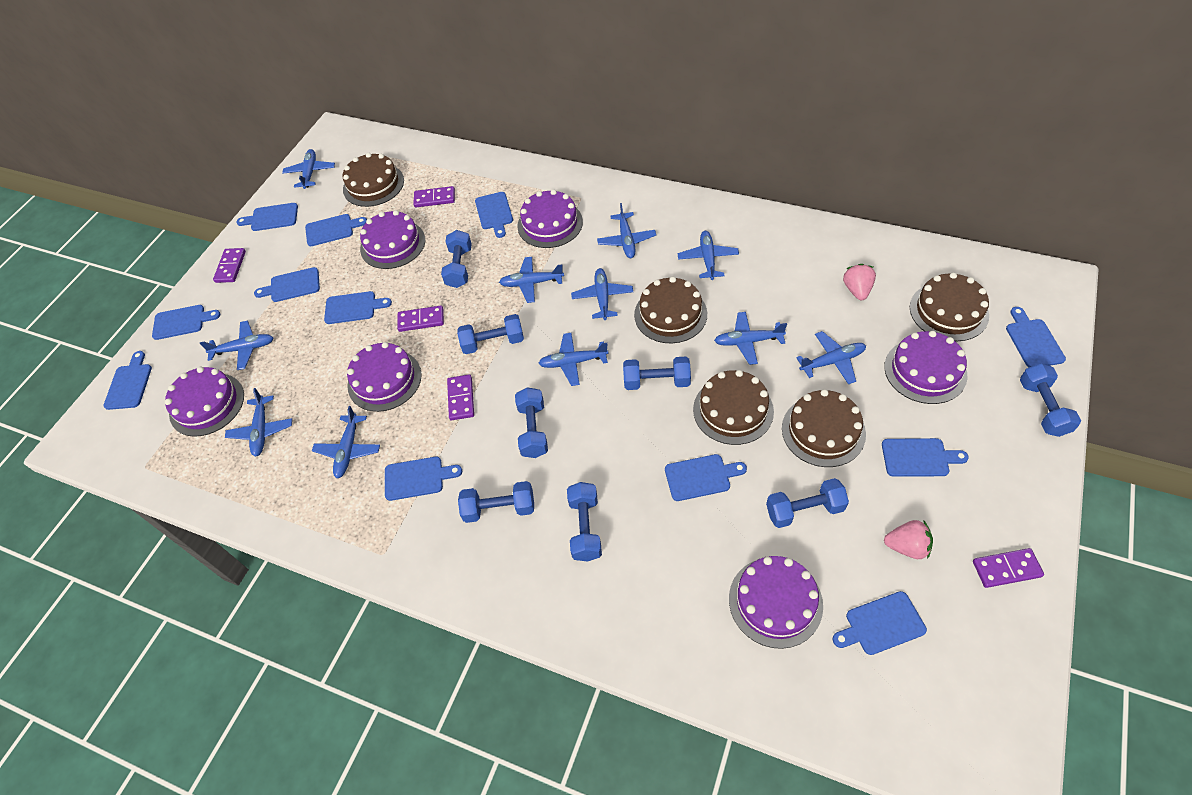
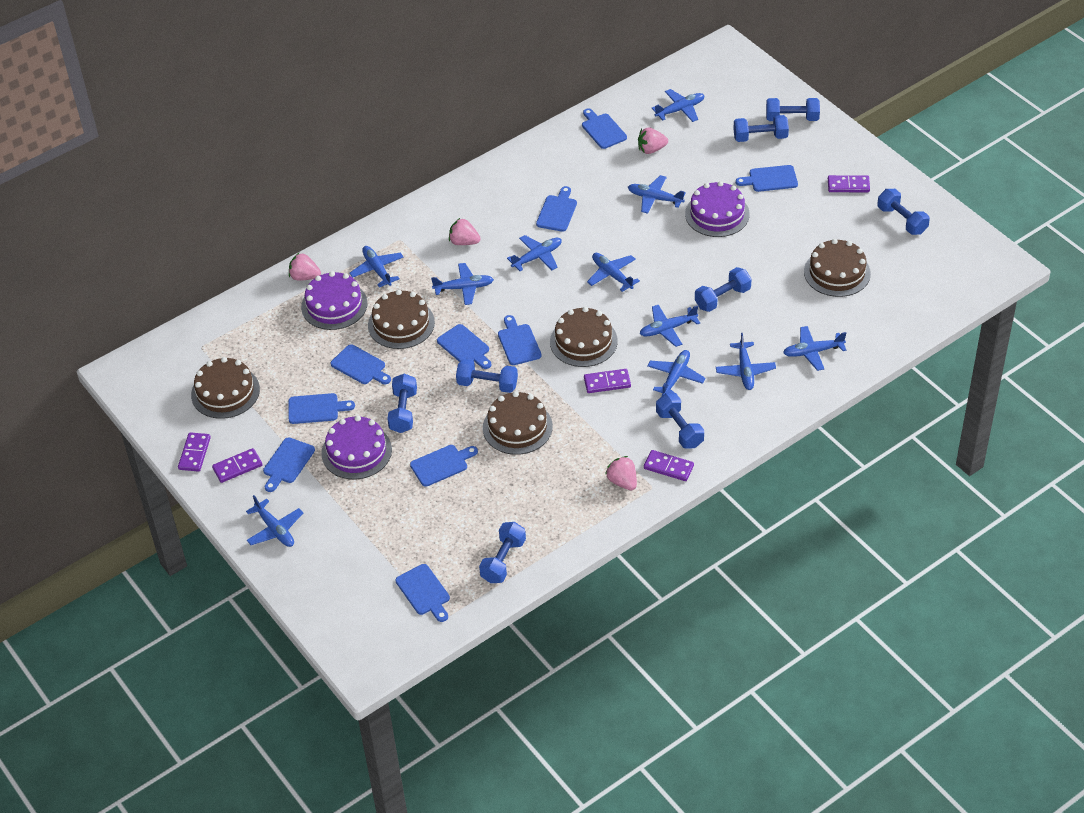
blue cutting board: [103,351,152,410] [152,305,221,340] [236,203,298,231] [254,267,320,302] [305,214,367,246] [324,291,392,324] [385,457,462,501] [475,192,513,238] [665,454,747,501] [832,591,927,655] [882,438,969,477] [1006,307,1066,367] = 12 -> [263,437,315,492] [289,393,355,424] [331,344,391,384] [395,564,450,622] [410,445,478,487] [437,324,492,369] [498,315,542,365] [536,186,577,232] [582,108,627,149] [736,165,798,192] = 10
pink strawberry: [843,264,876,300] [884,520,933,559] = 2 -> [289,253,321,281] [449,218,481,245] [605,456,637,490] [638,127,668,154] = 4
purple cake: [165,367,244,437] [347,342,422,412] [360,210,425,269] [517,189,583,248] [729,556,823,649] [884,331,967,404] = 6 -> [301,271,368,330] [321,415,392,479] [685,181,750,237] = 3

